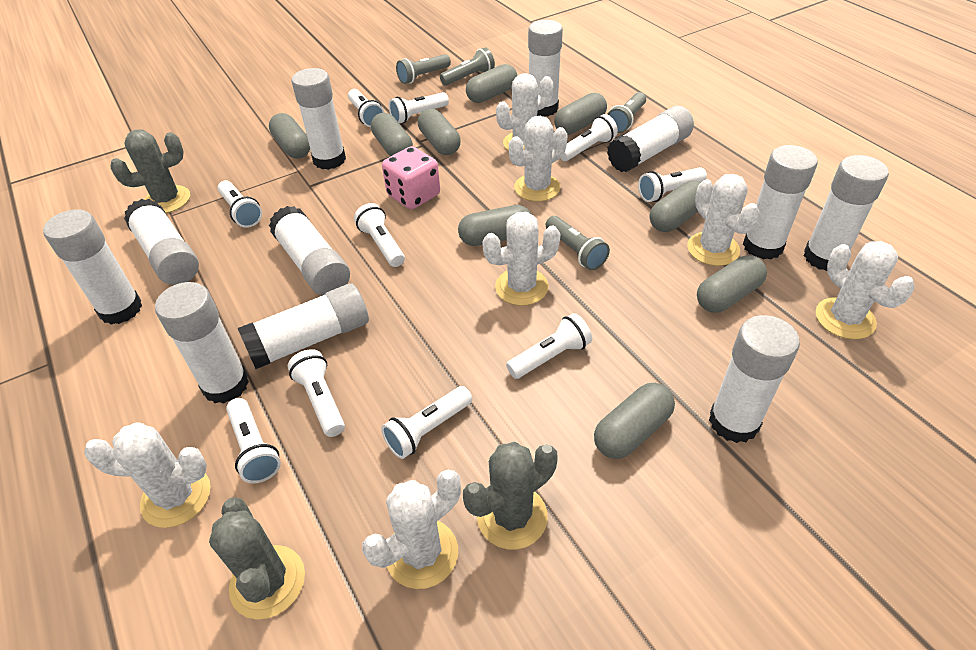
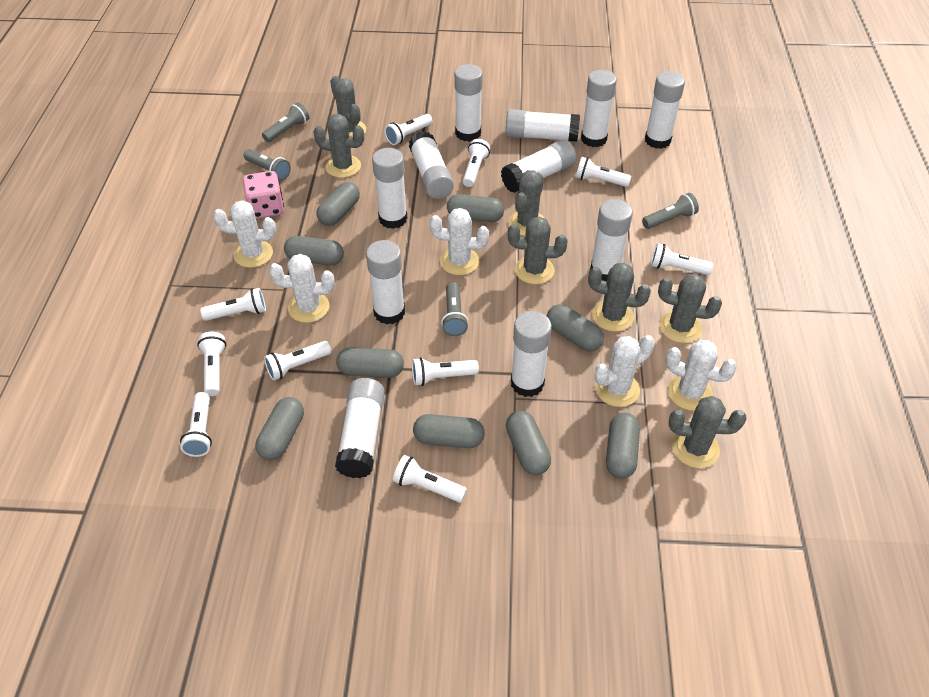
grey cactus: [110,129,190,213] [209,498,305,620] [463,442,558,550] = 3 -> [313,114,364,178] [330,76,366,137] [508,170,544,236] [508,217,567,284] [588,263,651,332] [658,274,722,343] [669,396,746,468] = 7
white cactus: [84,423,211,528] [362,469,461,589] [482,212,561,306] [496,73,553,151] [509,116,567,202] [688,174,760,266] [816,241,915,339] = 7 -> [213,200,276,268] [269,254,335,323] [430,208,489,275] [594,335,655,407] [665,340,737,411] = 5

